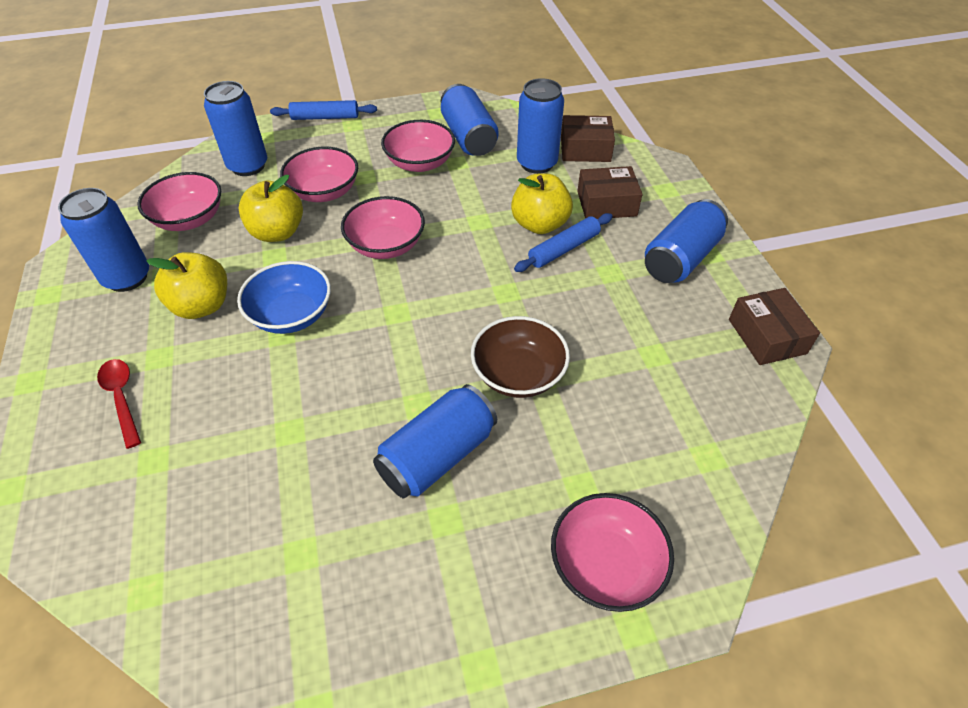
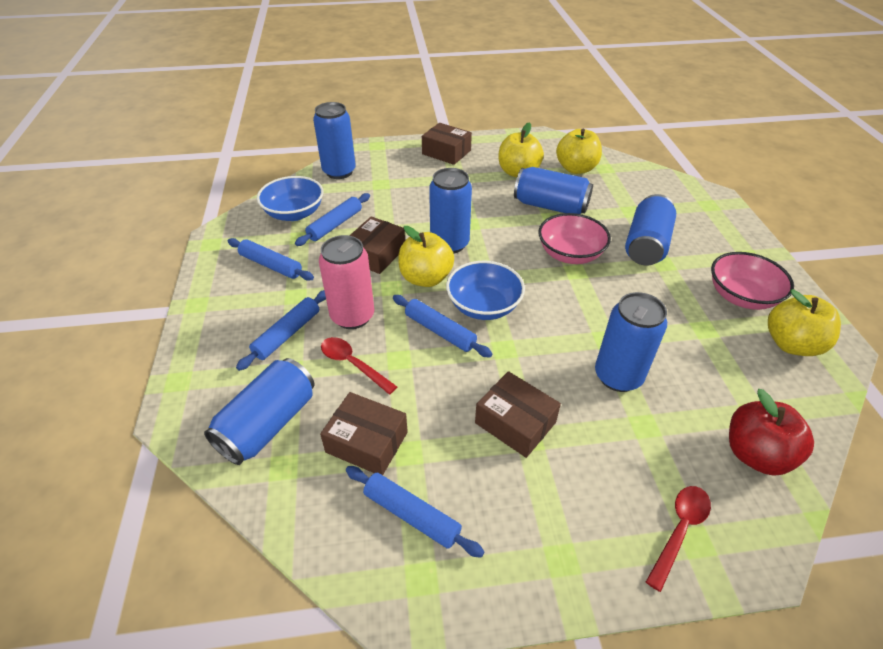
blue bowl: [237,261,331,334] = 1 -> [257,176,324,221] [446,261,525,320] = 2
blue rolling pin: [270,100,377,120] [514,213,613,272] = 2 -> [228,238,314,281] [236,290,326,371] [295,193,370,246] [346,466,484,558] [393,295,492,358] = 5
brown bowl: [471,316,570,398] = 1 -> none = 0
brown box: [561,115,615,162] [577,166,643,219] [729,288,820,365] = 3 -> [320,392,408,475] [349,216,405,274] [422,123,472,165] [475,371,561,458] = 4
pink bowl: [137,172,221,231] [280,147,358,202] [341,196,425,259] [381,120,455,172] [551,493,674,612] = 5 -> [538,213,611,264] [711,252,794,310] = 2
pink can: none = 0 -> [319,235,374,329] = 1
red apple: none = 0 -> [729,389,814,476] = 1
red spoon: [97,359,141,449] = 1 -> [321,337,397,394] [646,486,711,592] = 2
yellow apple: [146,252,227,319] [238,175,303,242] [511,173,573,234] = 3 -> [398,226,454,287] [498,122,544,177] [556,129,602,174] [768,289,841,356] = 4

